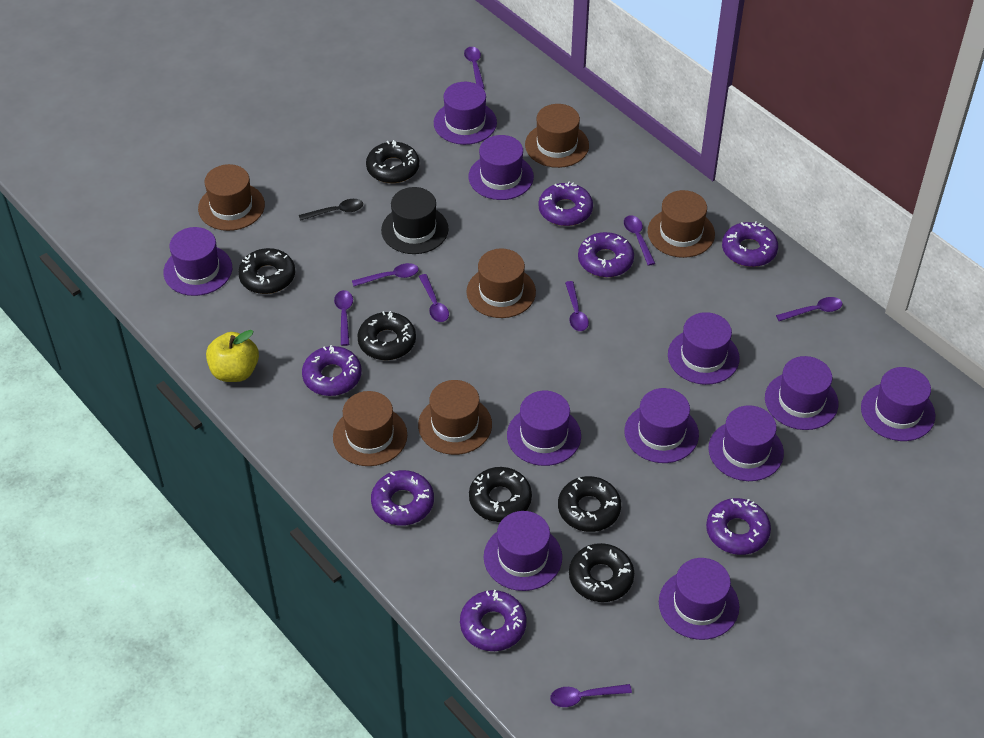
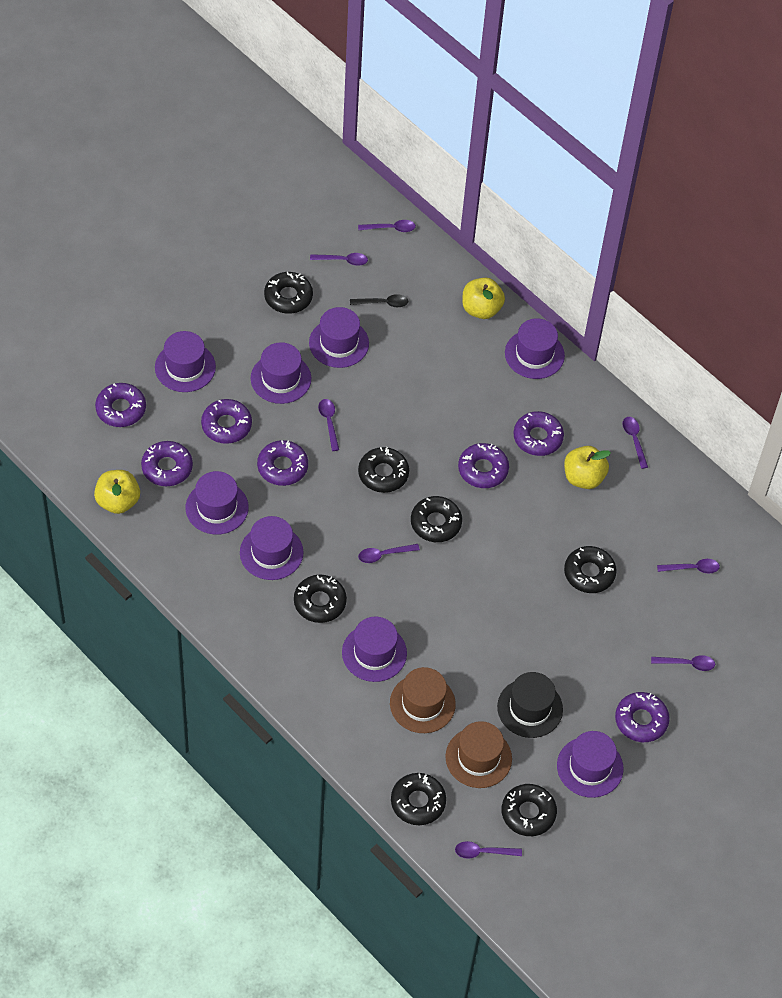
black donut: [238,248,295,294] [357,311,416,360] [366,140,419,183] [469,467,532,522] [558,476,621,532] [569,543,634,602] = 6 -> [264,272,313,314] [294,575,347,623] [358,447,409,493] [391,773,446,825] [411,496,462,542] [502,784,557,836] [564,546,617,593] = 7
brown hat: [198,164,265,231] [333,391,407,466] [418,380,492,455] [466,248,536,318] [525,104,589,168] [648,190,715,258] = 6 -> [390,667,456,733] [445,721,512,788] = 2
purple hat: [163,227,232,296] [434,82,497,145] [469,135,534,200] [484,511,562,591] [507,391,581,466] [624,388,699,463] [659,558,739,640] [668,312,740,385] [708,405,784,481] [765,356,838,430] [861,367,935,441] = 11 -> [155,331,216,392] [186,471,249,535] [240,516,304,580] [251,342,311,404] [309,307,369,368] [342,617,407,682] [505,318,565,379] [557,731,624,798] = 8
yellow apple: [206,330,259,382] = 1 -> [94,470,140,514] [462,278,505,319] [564,446,611,489] = 3

